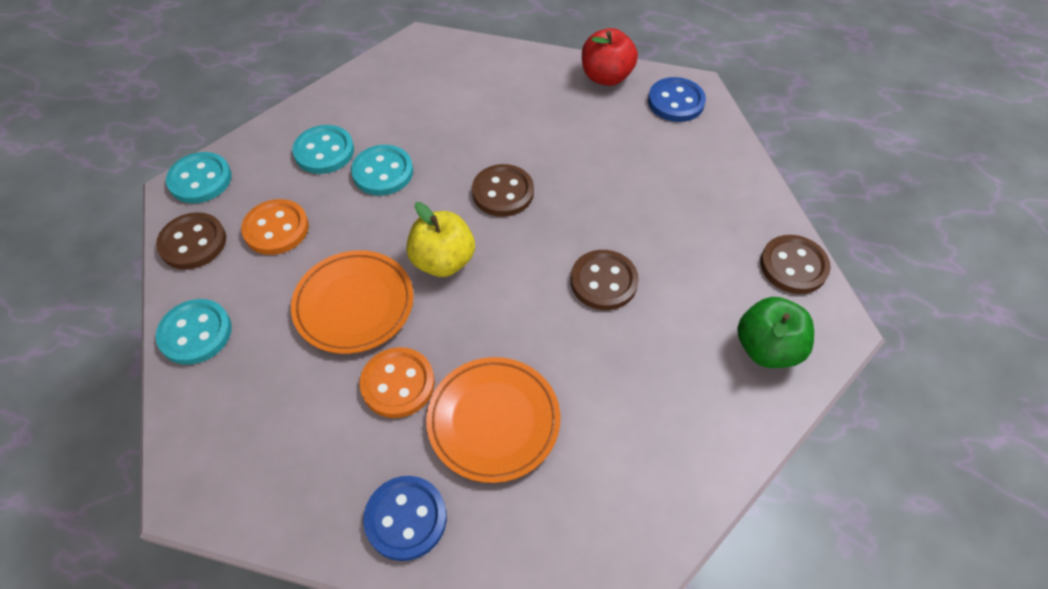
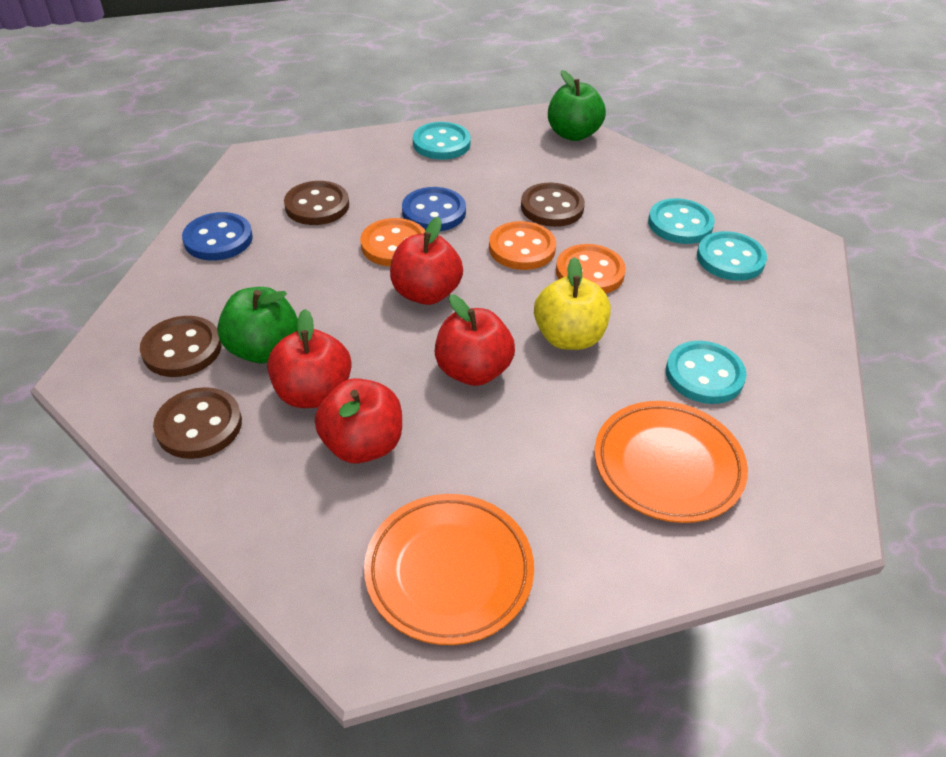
green apple: [738,297,814,368] = 1 -> [217,287,298,363] [548,70,606,141] = 2
orange button: [241,199,309,255] [360,347,435,418] = 2 -> [360,218,425,266] [489,221,556,270] [556,244,626,293] = 3
red apple: [582,28,638,86] = 1 -> [267,309,352,408] [315,378,402,464] [390,217,463,305] [435,294,515,386] = 4

